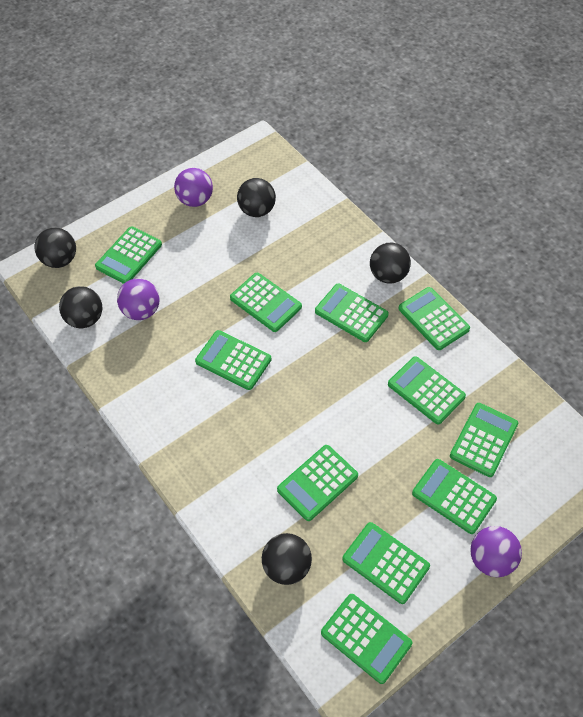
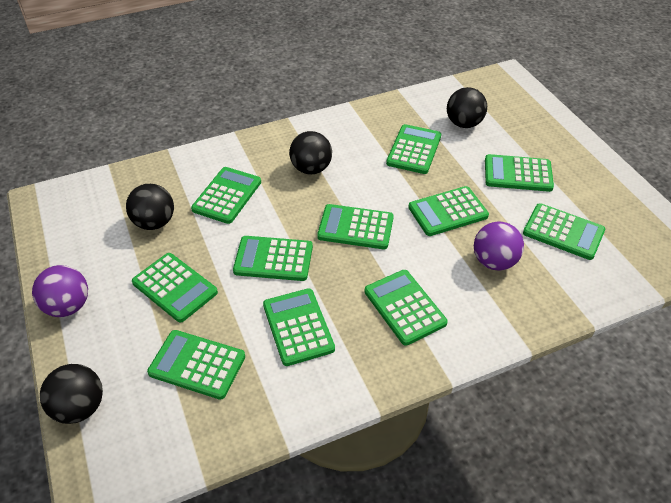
black ball: [34,228,76,268] [59,286,102,328] [237,178,276,217] [262,533,312,585] [370,243,411,284] = 5 -> [40,364,103,424] [126,184,174,230] [289,131,332,175] [447,87,487,128] = 4
purple ball: [117,278,159,320] [174,168,213,207] [470,526,522,577] = 3 -> [32,265,88,317] [474,221,524,270] = 2

